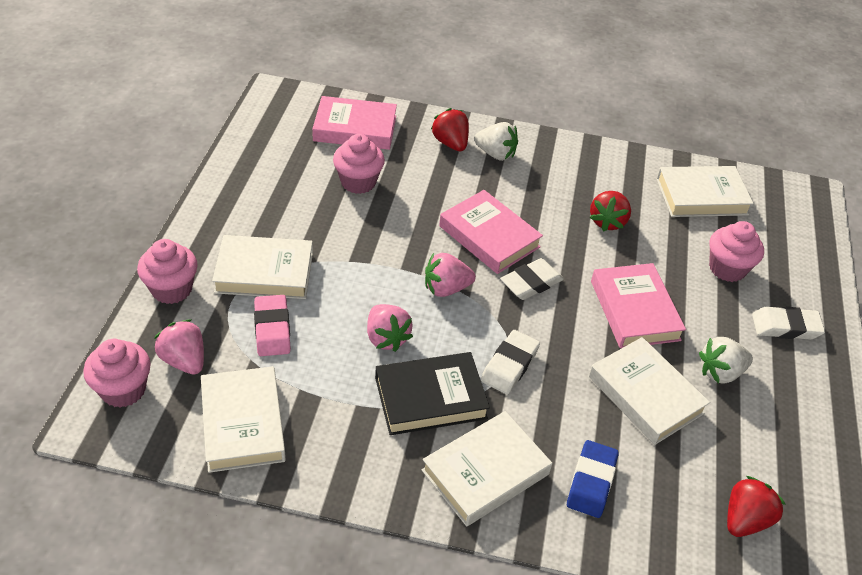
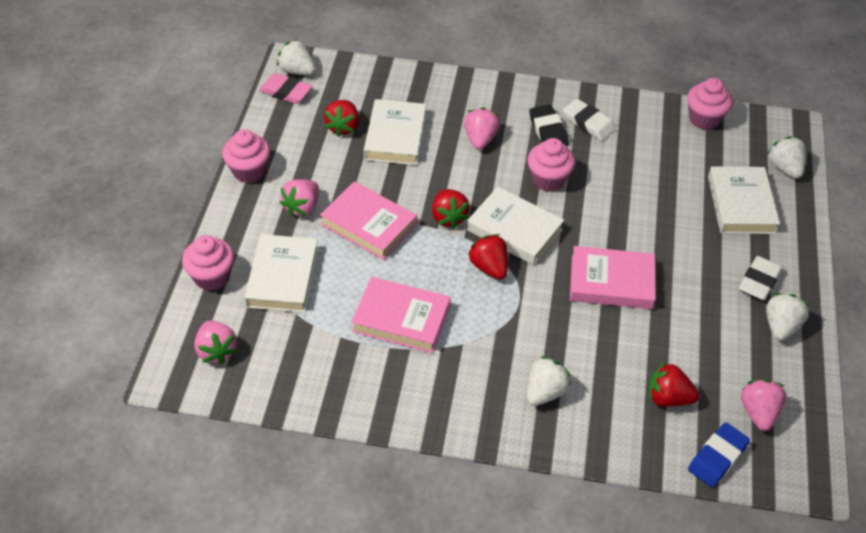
black book: [375,352,490,435] = 1 -> none = 0
black eraser: none = 0 -> [529,104,569,146] = 1
pink strawberry: [155,319,204,375] [367,304,413,352] [425,253,476,297] = 3 -> [194,320,238,364] [280,179,319,217] [464,107,500,150] [741,379,787,431] = 4
red strawberry: [431,108,469,151] [589,191,631,232] [727,476,786,537] = 3 -> [324,100,359,137] [432,189,470,229] [468,234,508,280] [648,362,699,407] = 4
white book: [201,366,286,473] [212,235,313,299] [421,411,552,526] [589,337,710,445] [657,166,754,217] = 5 -> [244,234,318,313] [364,99,426,165] [467,186,564,265] [708,166,780,234] = 4
white eraser: [481,330,540,394] [500,258,564,300] [752,307,825,340] = 3 -> [563,99,616,141] [739,256,782,301] = 2
white strawberry: [474,122,518,161] [699,337,753,384] = 2 -> [277,39,316,75] [527,356,571,406] [766,293,809,341] [767,136,806,179] = 4

